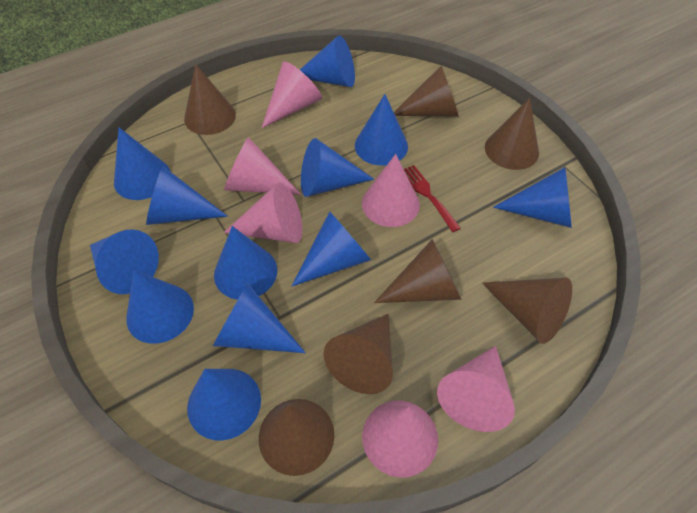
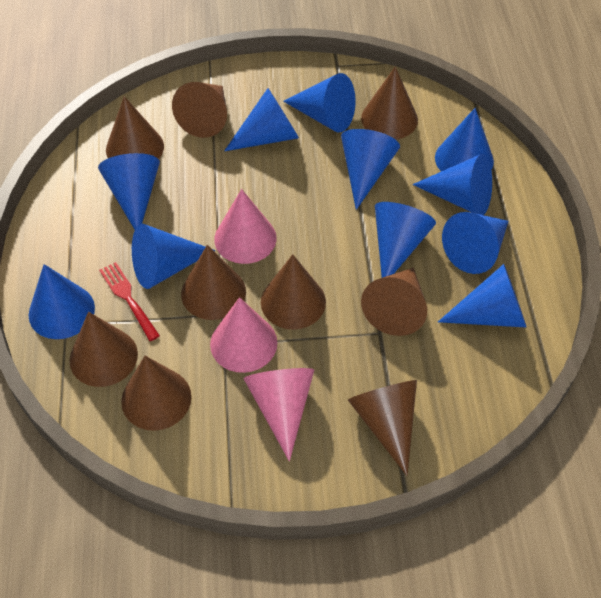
blue cone: [90,229,159,294] [114,128,171,200] [126,270,194,344] [146,166,228,225] [187,369,261,440] [213,283,306,353] [214,226,277,300] [292,211,371,286] [300,36,355,87] [301,138,374,197] [355,94,408,166] [493,167,572,228] = 12 -> [28,264,95,339] [98,153,160,230] [132,224,215,289] [224,88,299,151] [283,73,356,132] [341,129,400,210] [375,202,436,278] [413,154,492,215] [435,108,494,171] [438,264,527,328] [442,212,508,274] = 11
brown cone: [184,64,236,135] [259,399,334,476] [323,314,393,394] [374,239,462,303] [394,66,459,117] [482,278,572,344] [485,98,539,170] = 7 -> [69,312,138,387] [106,96,164,159] [121,356,192,431] [172,82,227,138] [181,245,246,320] [261,254,326,330] [348,380,417,476] [361,67,418,140] [361,268,427,336] = 9
pink cone: [224,137,301,195] [224,183,302,243] [262,62,322,128] [362,154,420,227] [362,401,438,478] [437,346,515,432] = 6 -> [210,297,277,373] [214,189,277,264] [244,368,314,461] = 3

